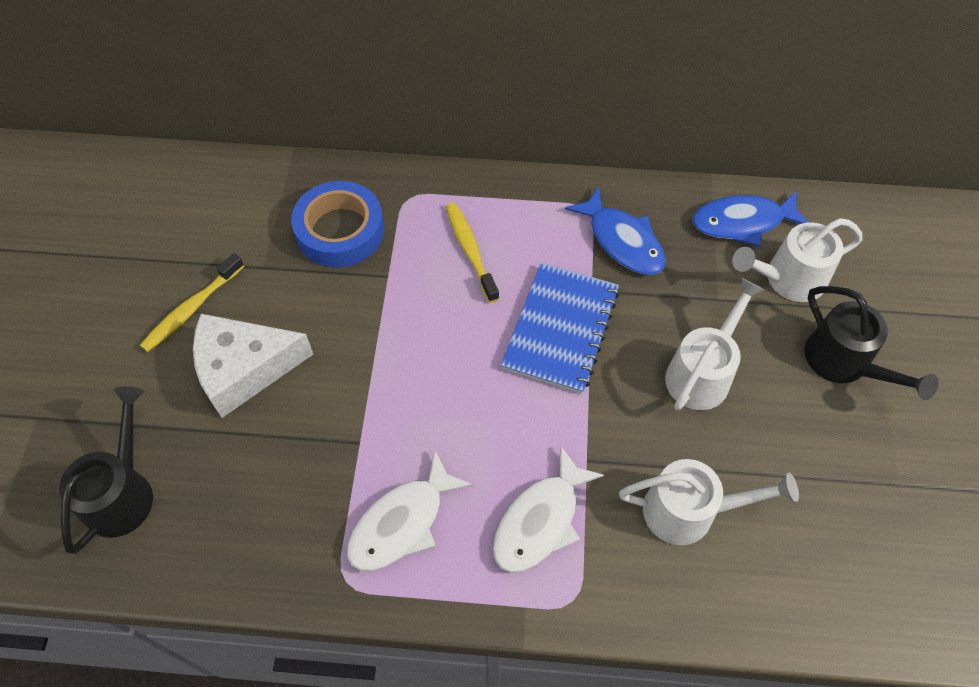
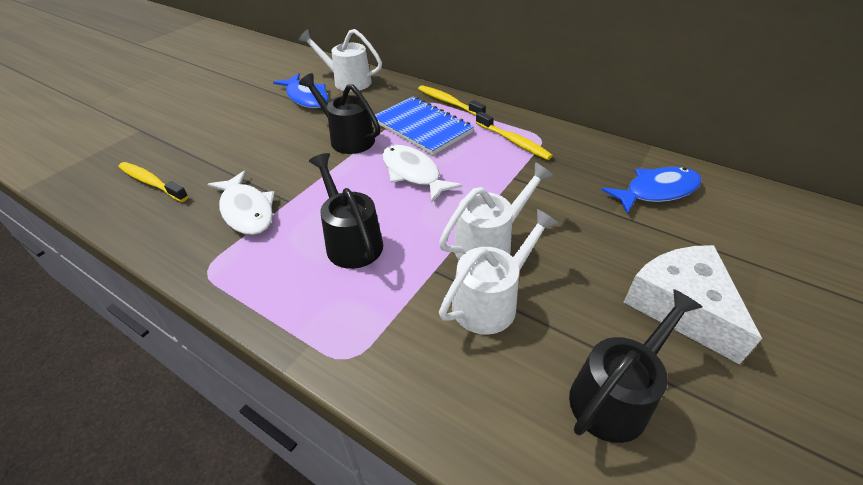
black watering can: [59,387,153,554] [804,286,939,400] = 2 -> [299,73,380,154] [309,153,383,269] [569,289,703,443] = 3
blue tape: [291,181,384,268] = 1 -> none = 0
yellow toothbrush: [140,253,244,352] [446,203,499,303] = 2 -> [118,162,188,202] [418,85,486,116] [476,112,553,160] = 3

